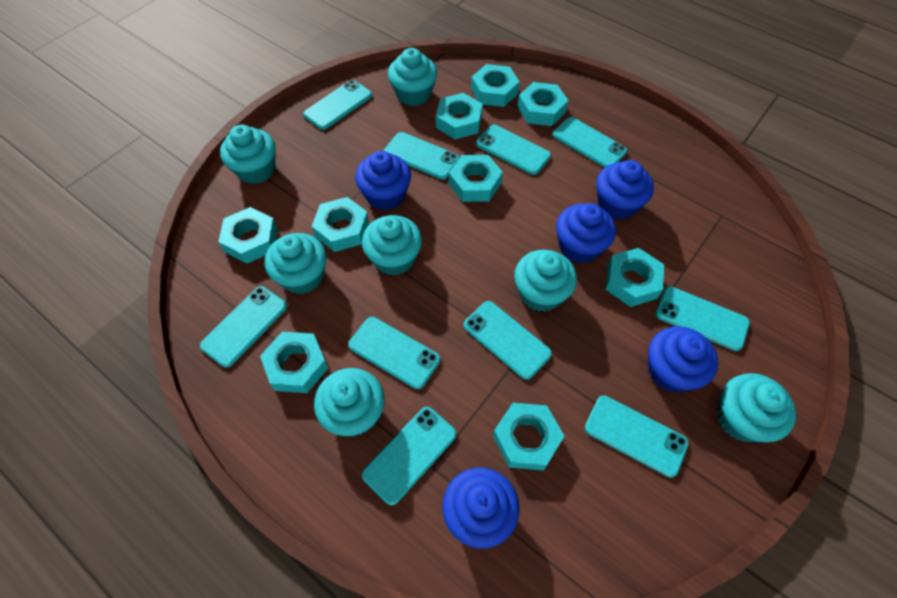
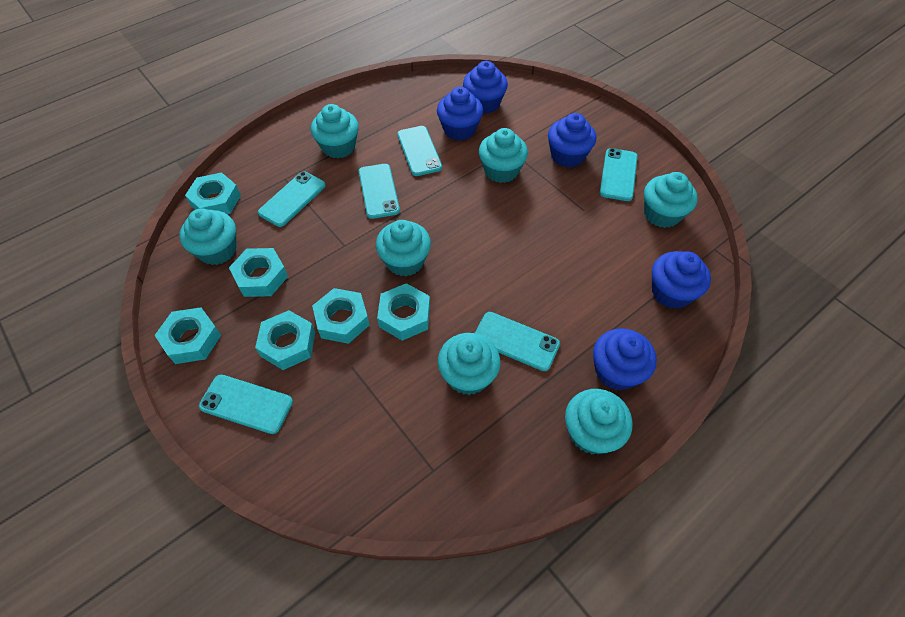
turquoise nut: [218,207,278,264] [260,332,328,393] [312,197,369,252] [436,93,483,139] [449,155,503,202] [471,64,520,107] [493,403,564,471] [518,82,568,126] [605,248,664,307] = 9 -> [154,307,221,364] [185,172,241,214] [229,248,288,297] [255,310,315,370] [312,288,370,344] [377,283,430,341] = 6
turquoise phone: [200,286,287,368] [303,80,372,130] [348,317,440,389] [362,407,457,505] [384,132,460,180] [463,301,552,380] [476,124,551,175] [553,117,627,168] [585,395,689,478] [656,286,750,351] = 10 -> [199,375,293,434] [258,172,326,227] [359,164,400,219] [397,126,442,176] [475,312,560,371] [600,148,638,201] = 6

